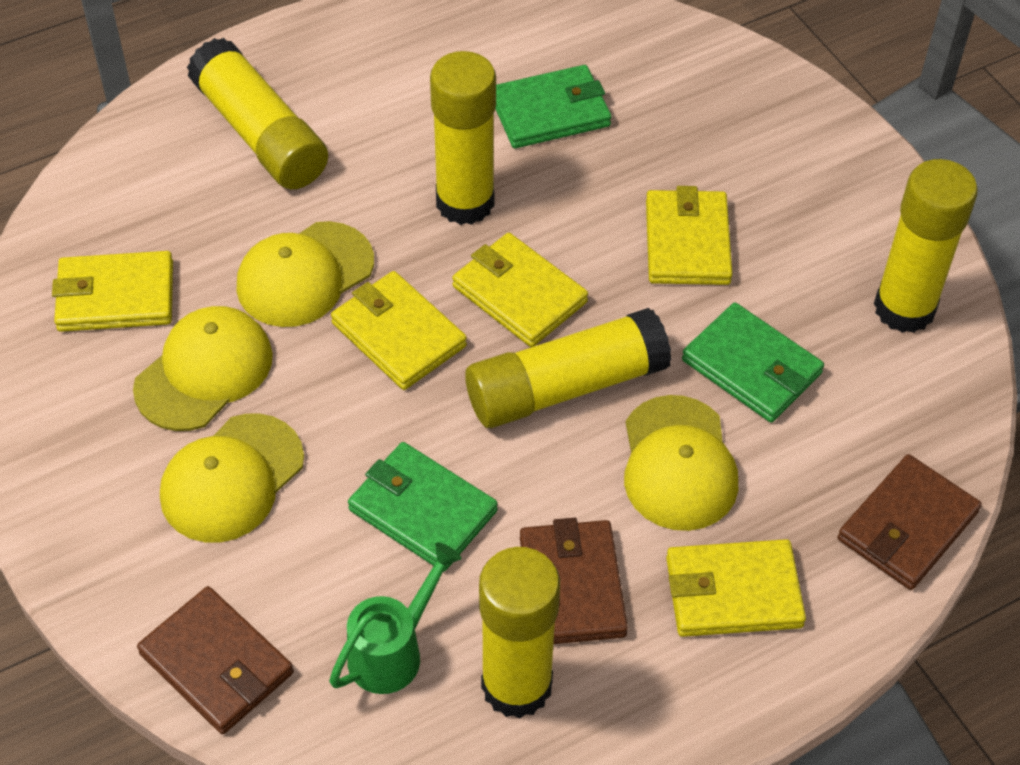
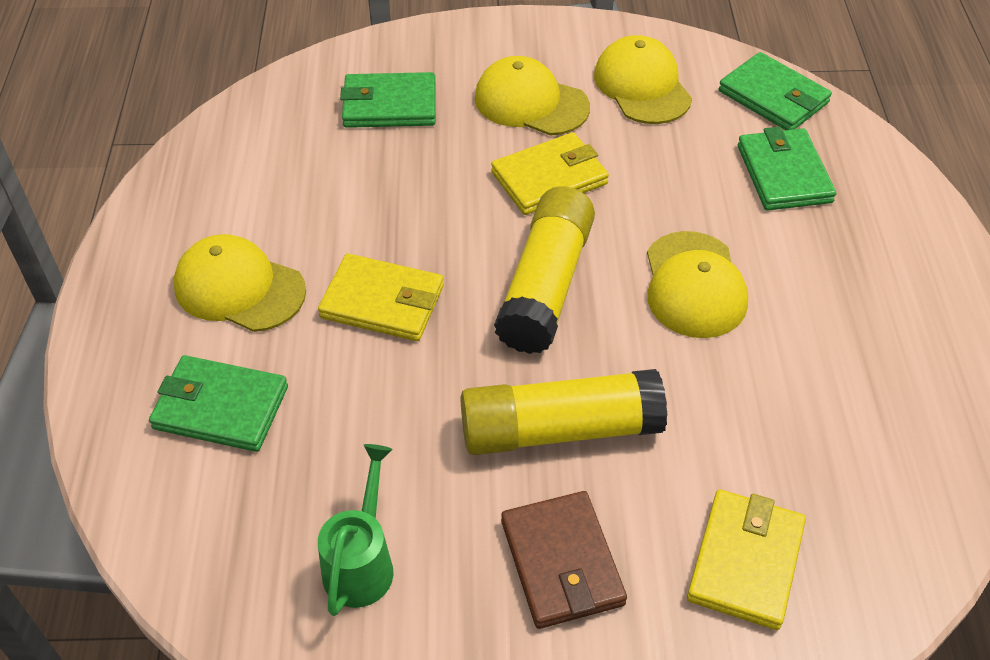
brown wallet: [137,586,294,734] [520,518,628,644] [838,454,982,590] = 3 -> [501,491,627,629] = 1
green wallet: [348,442,498,572] [495,65,612,148] [682,302,824,423] = 3 -> [149,355,288,452] [340,72,436,128] [719,52,832,130] [738,127,836,211] = 4
yellow glue stick: [187,38,328,189] [430,51,496,225] [465,308,672,428] [479,547,560,718] [874,159,978,333] = 5 -> [461,369,668,455] [494,186,595,354] = 2
yellow wallet: [52,251,173,332] [331,271,467,390] [452,233,588,347] [646,186,732,285] [666,539,806,637] = 5 -> [318,253,444,341] [491,132,609,215] [687,489,806,630] = 3

